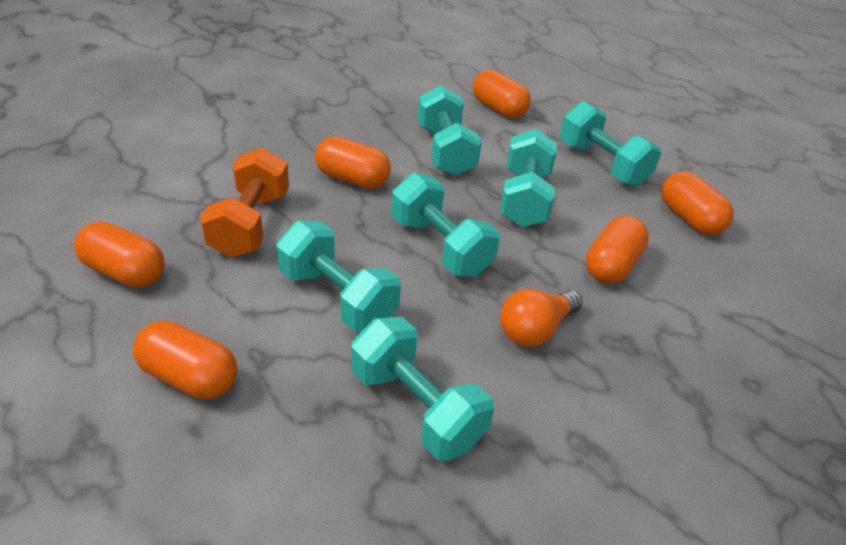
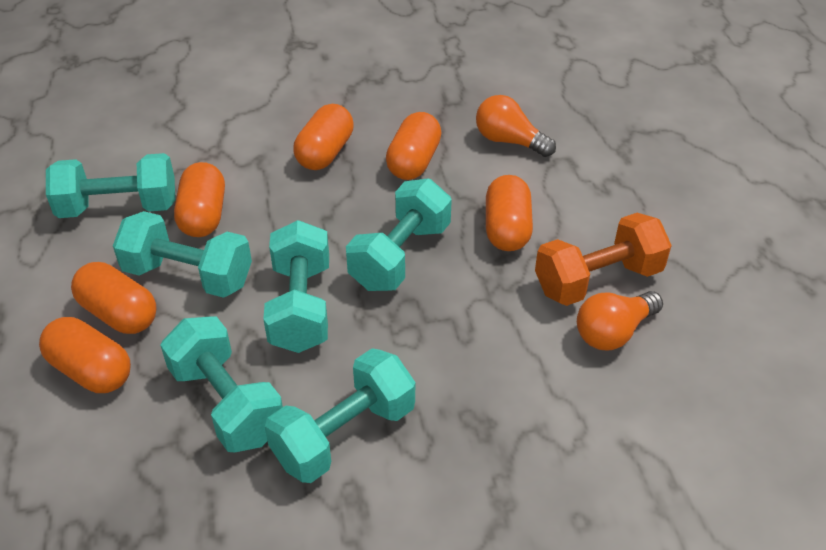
orange light bulb: [500,289,583,347] = 1 -> [476,95,556,157] [577,291,663,350] = 2

